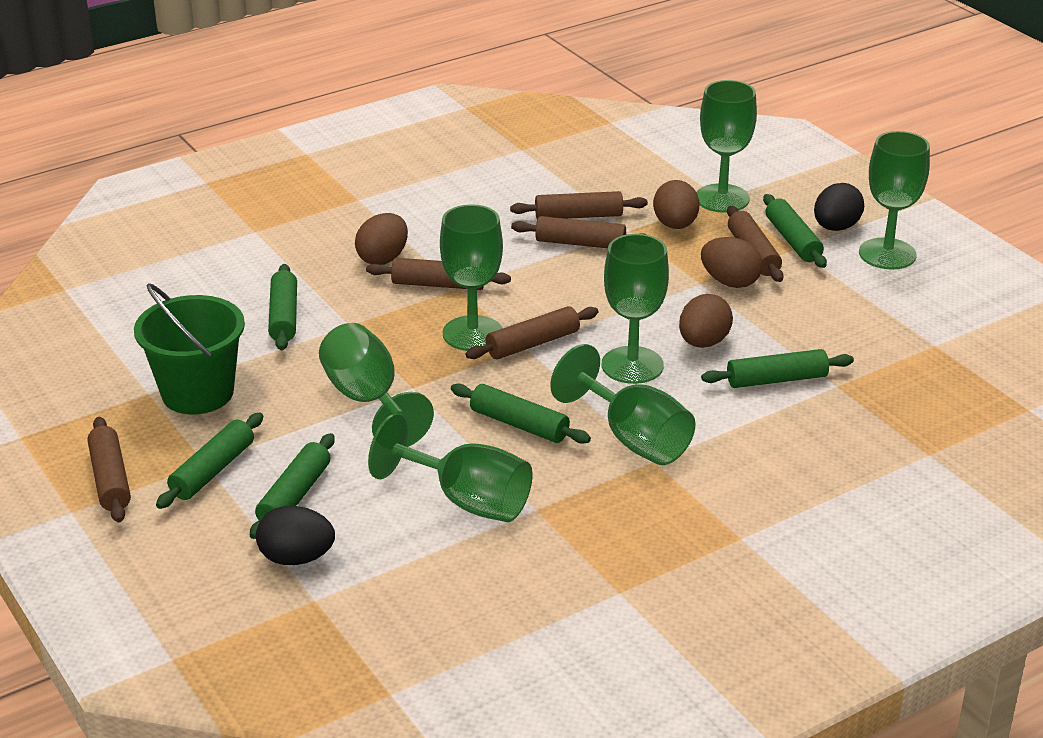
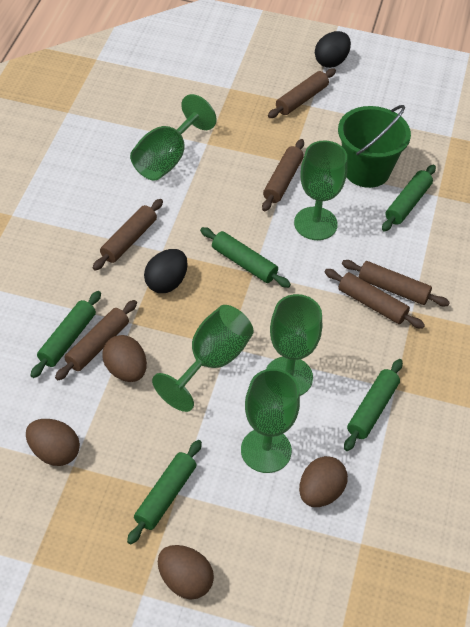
green goblet: [319,323,434,447] [368,414,533,522] [440,204,503,351] [550,344,696,465] [602,234,669,384] [697,80,757,213] [859,131,930,270] = 7 -> [130,94,217,181] [152,305,254,412] [241,369,300,473] [266,294,322,396] [294,140,347,240] = 5
green rolling pin: [156,413,263,509] [250,433,335,539] [268,264,297,350] [451,384,591,444] [701,349,854,388] [763,194,827,268] = 6 -> [30,291,101,378] [127,440,202,544] [200,227,291,288] [344,359,403,451] [382,165,436,231] = 5

